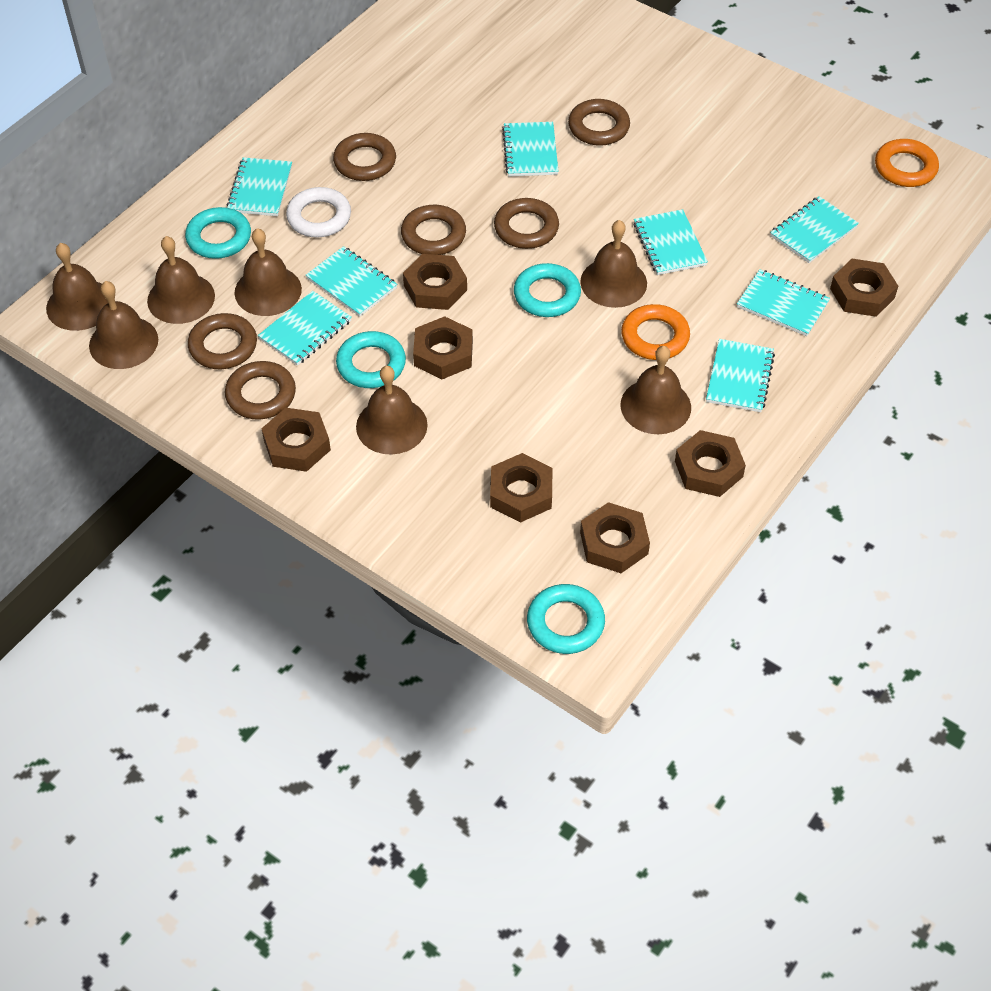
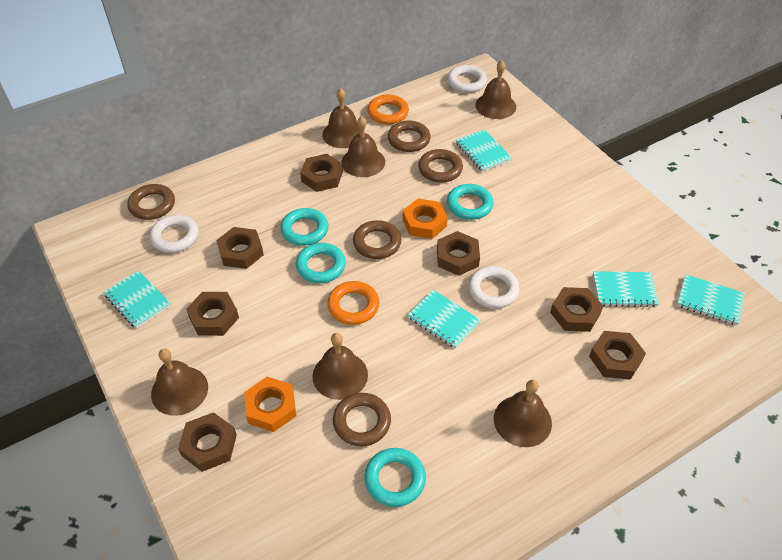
brown bell: [46,243,108,331] [89,281,158,369] [147,236,215,324] [235,228,302,316] [356,366,428,455] [580,220,647,308] [620,346,691,434] = 7 -> [151,349,208,416] [312,333,368,400] [322,88,365,148] [341,116,385,177] [475,60,516,119] [494,380,552,447] = 6
brown ring: [188,313,257,369] [225,361,296,420] [333,133,396,181] [401,205,466,255] [494,198,559,249] [568,99,630,146] = 6 -> [127,184,175,220] [333,393,391,446] [353,220,401,259] [388,121,431,152] [418,149,463,183] = 5
orange nut: none = 0 -> [244,377,296,432] [403,199,448,239] = 2
turquoise notebook: [227,157,292,216] [258,291,352,366] [306,246,397,317] [502,122,558,176] [634,209,708,275] [706,339,775,412] [737,269,830,336] [770,196,859,263] = 8 -> [103,270,171,329] [408,290,481,349] [456,129,512,172] [593,271,659,307] [677,274,745,325] = 5
white ring: [286,187,351,238] = 1 -> [150,215,199,253] [447,65,487,93] [468,266,520,308] = 3

